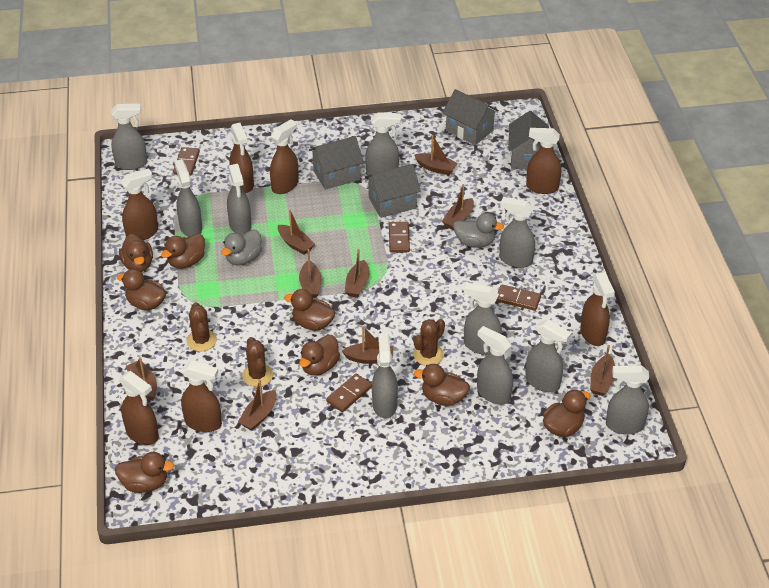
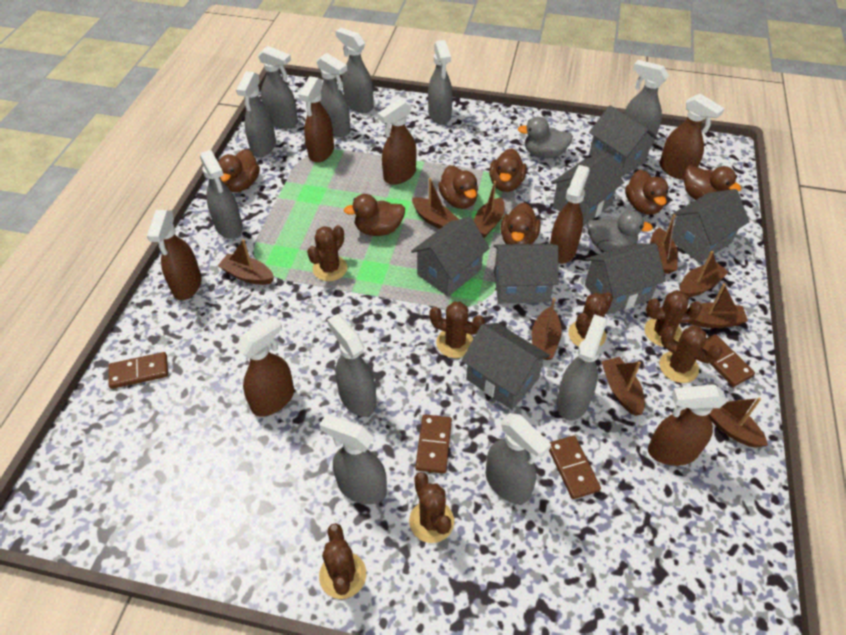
brown cactus: [187,302,217,352] [242,337,273,387] [414,319,445,366] = 3 -> [307,225,347,281] [319,523,366,599] [409,472,454,543] [430,302,485,358] [568,292,613,347] [644,290,702,347] [659,326,722,383] = 7
brown duck: [115,452,174,493] [117,269,166,310] [119,234,153,272] [161,233,205,269] [284,289,336,330] [299,335,340,375] [414,364,470,406] [543,389,591,437] = 8 -> [218,149,260,192] [344,194,405,236] [438,165,478,209] [489,148,527,192] [500,203,541,244] [625,169,669,215] [684,165,742,200] = 7
grey house: [309,136,364,190] [365,164,421,218] [443,89,499,145] [508,111,549,169] = 4 -> [411,217,490,297] [462,323,550,410] [493,243,559,303] [551,153,624,226] [585,243,666,315] [589,105,658,177] [671,189,749,263] = 7
grey spray bottle: [111,104,147,170] [174,159,202,237] [227,164,252,235] [365,112,401,177] [372,333,398,419] [464,283,502,355] [477,326,513,404] [499,197,535,268] [525,319,571,392] [606,365,649,434] = 10 -> [200,150,243,239] [236,71,276,157] [258,46,298,129] [316,53,351,137] [319,414,387,504] [327,314,376,417] [335,28,374,113] [428,40,453,124] [486,413,551,504] [557,314,607,421] [624,60,669,145] = 11

